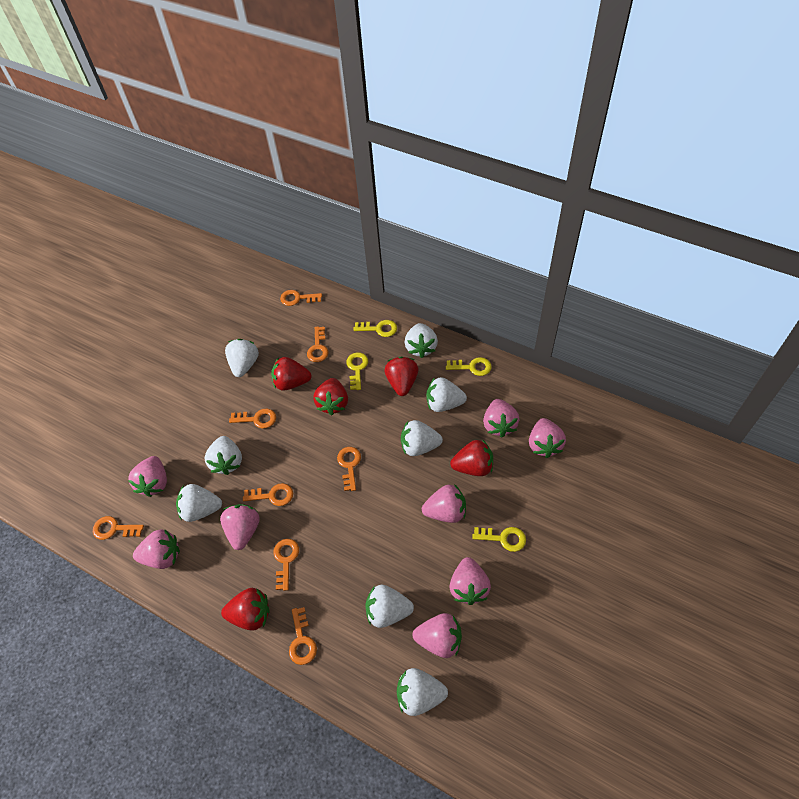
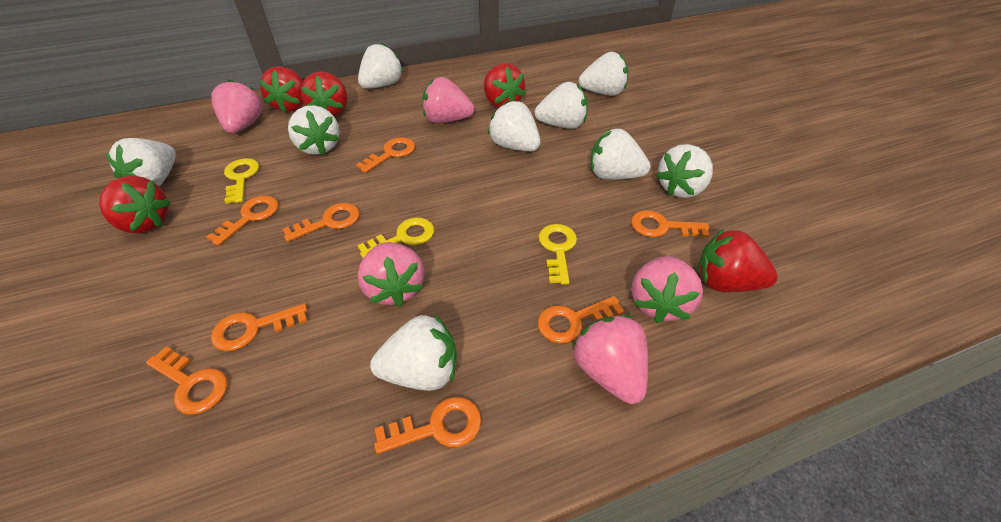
pink strawberry: [128,456,167,497] [133,529,180,569] [220,504,260,550] [412,613,462,658] [422,484,466,523] [449,557,491,605] [483,399,519,437] [529,418,566,458] = 8 -> [211,80,262,133] [357,242,425,307] [422,77,474,123] [572,315,648,404] [631,256,703,323] = 5
white strawberry: [176,484,222,522] [205,436,242,475] [225,339,259,377] [365,585,414,628] [397,668,448,716] [401,420,443,456] [405,323,438,358] [426,377,467,412] = 8 -> [105,138,176,186] [288,105,340,155] [358,43,403,89] [370,314,457,390] [488,101,541,151] [535,82,588,129] [579,52,628,96] [591,129,651,180] [656,144,713,198] = 9
yellow key: [346,352,368,390] [354,320,397,337] [446,357,492,376] [472,527,526,552] = 4 -> [224,158,259,204] [357,217,434,258] [539,224,577,285] = 3

